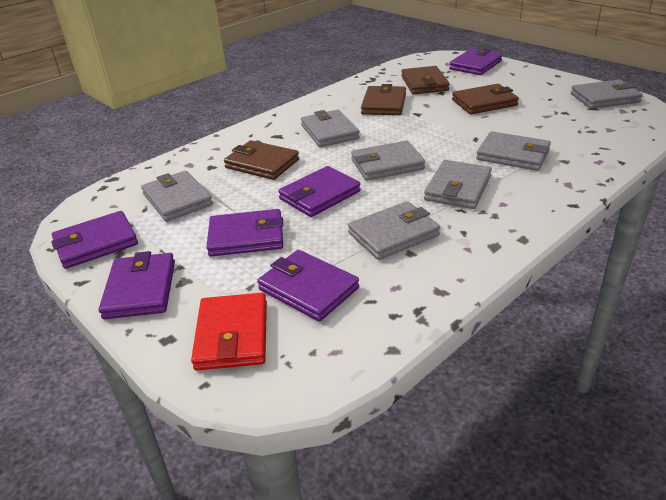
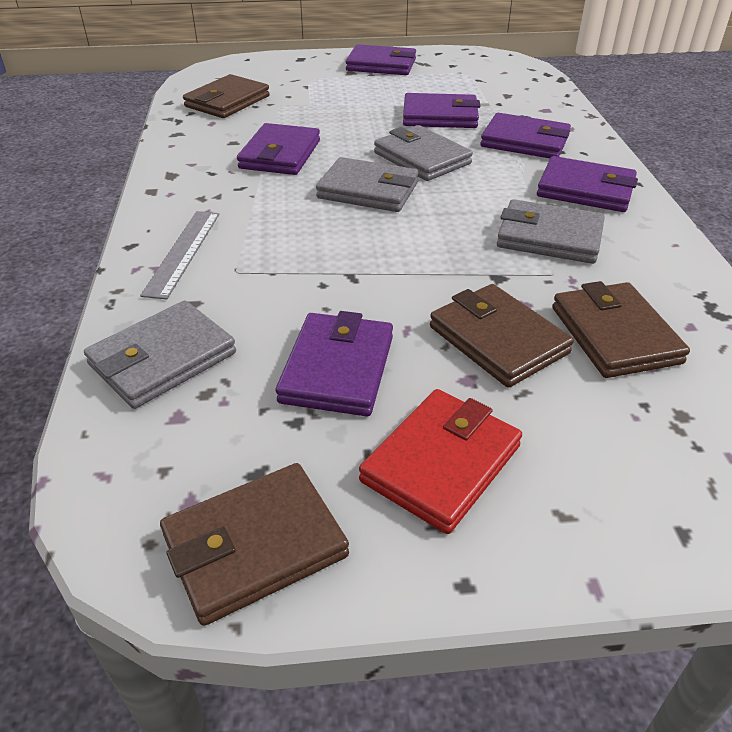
grey ruler: none = 0 -> [140,211,220,300] = 1
grey wallet: [141,171,213,222] [301,110,360,147] [348,201,440,260] [351,140,425,181] [424,160,492,209] [476,131,551,171] [571,79,643,109] = 7 -> [84,301,236,409] [316,157,419,212] [374,125,473,181] [497,199,605,264] = 4

